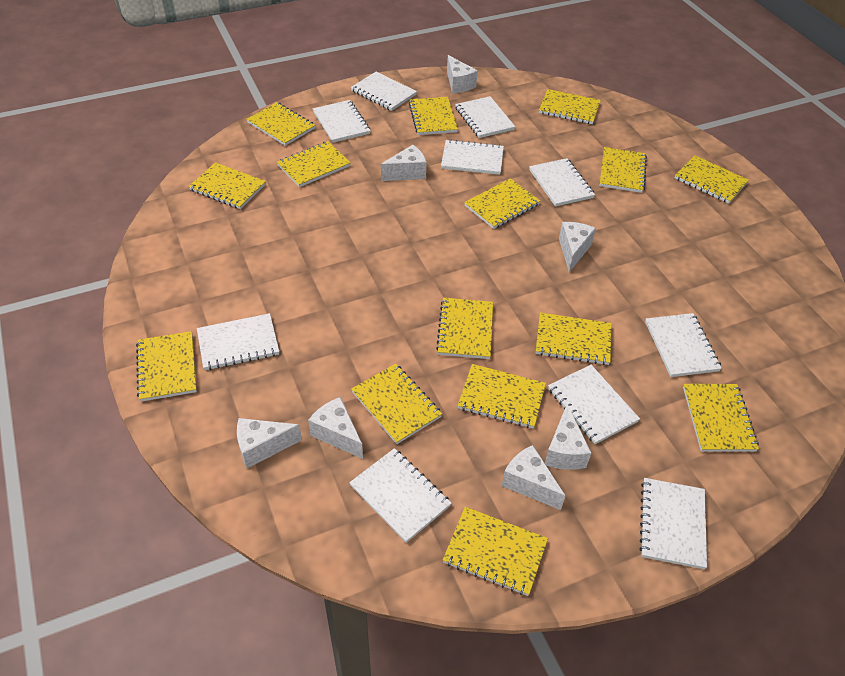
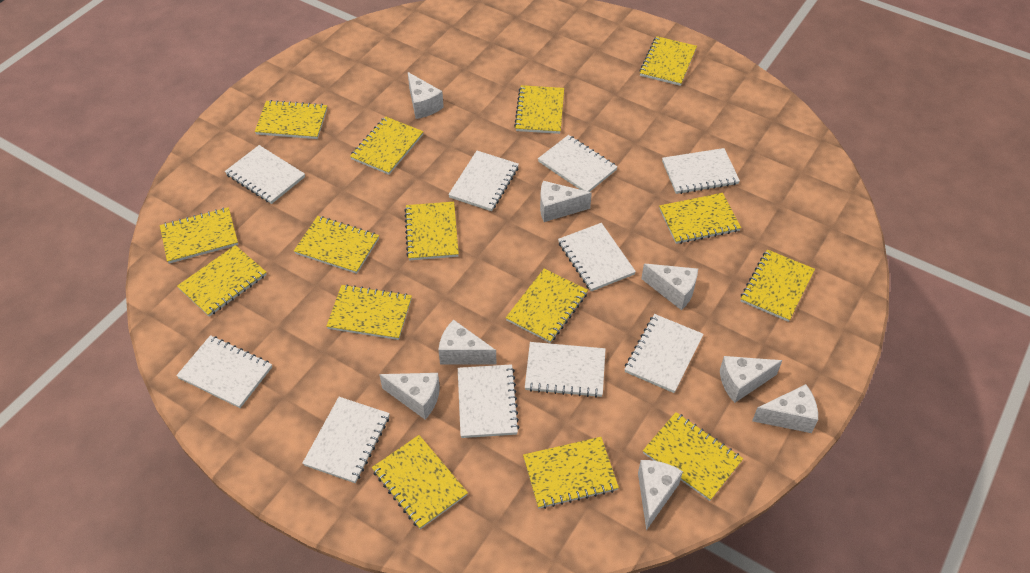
white cheese: [237,418,302,469] [308,397,363,459] [381,145,427,181] [447,55,478,93] [502,445,566,510] [545,404,591,470] [559,222,596,272] = 7 -> [379,373,440,420] [408,72,444,119] [439,320,497,365] [540,181,592,222] [638,460,683,530] [641,264,698,310] [720,356,783,403] [752,384,818,433] = 8

